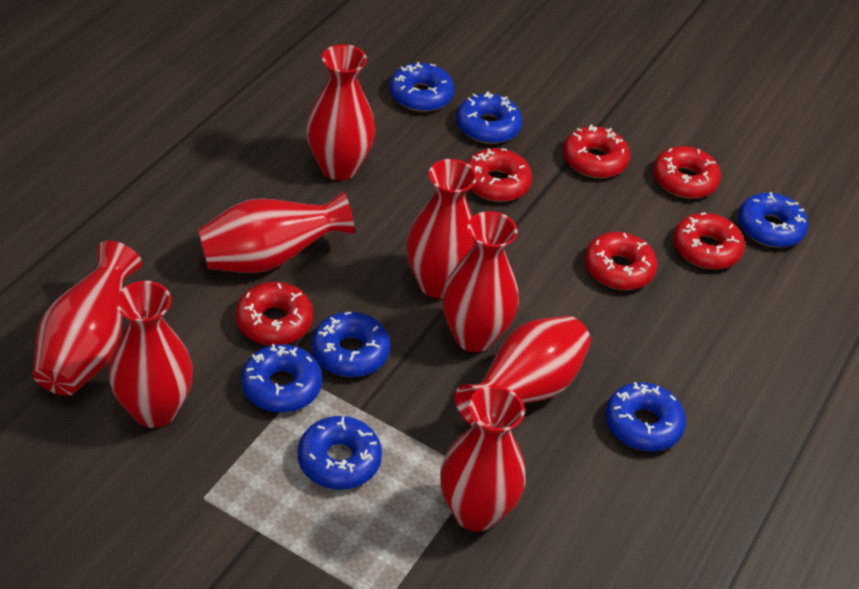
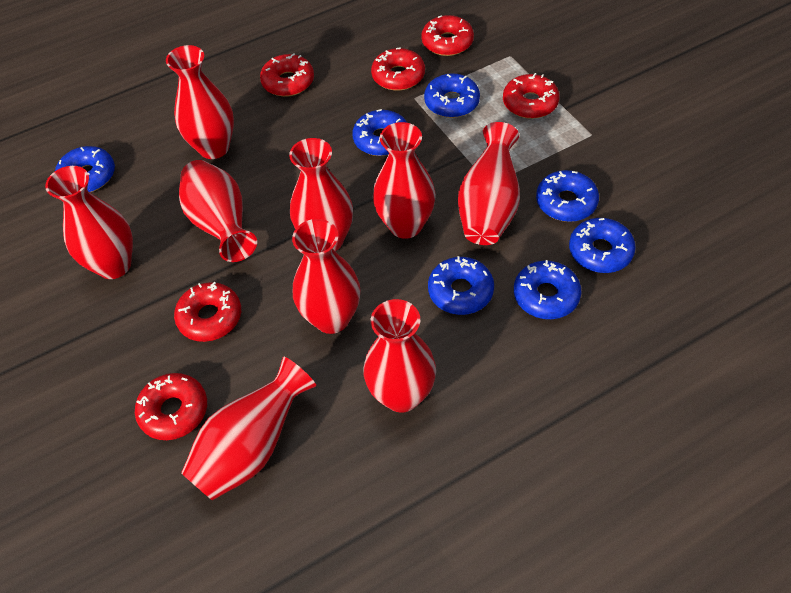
red vase: [33,240,142,396] [109,281,193,428] [198,191,355,273] [306,44,375,180] [406,159,477,299] [440,386,526,531] [442,211,519,352] [455,316,591,426] = 8 -> [45,166,133,279] [166,45,234,159] [179,160,257,262] [181,357,316,500] [289,138,353,251] [292,219,360,334] [364,299,436,413] [373,122,436,239] [458,122,520,245] = 9

